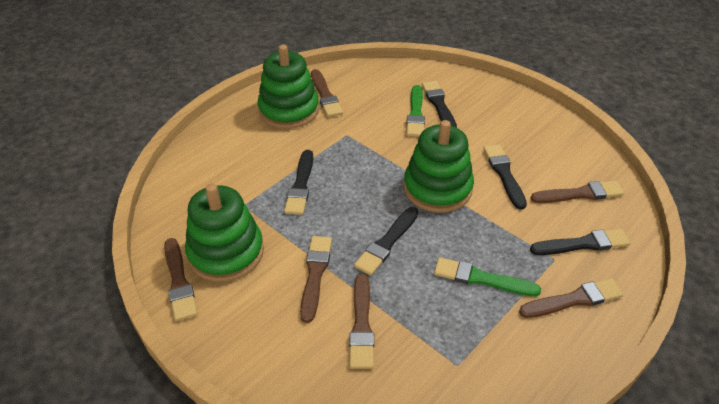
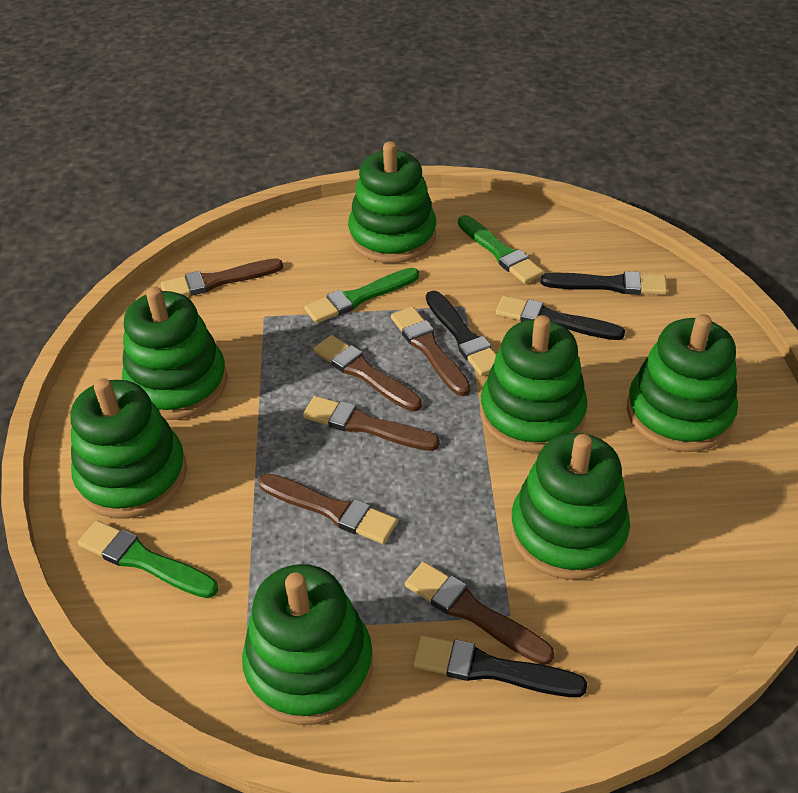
black brush: [284,150,313,215] [354,207,419,275] [422,81,457,128] [483,144,527,210] [530,229,630,255] = 5 -> [412,635,587,697] [426,291,496,376] [496,296,625,340] [541,271,667,295] = 4
green brush: [406,85,425,137] [434,257,541,296] = 2 -> [78,521,218,598] [304,268,419,323] [458,215,544,284] = 3
green stacking toy: [185,184,264,282] [258,45,319,129] [404,120,474,213] = 3 -> [70,378,187,518] [122,286,227,420] [242,564,373,725] [348,141,436,263] [480,315,588,453] [510,433,630,580] [627,314,738,452] = 7

